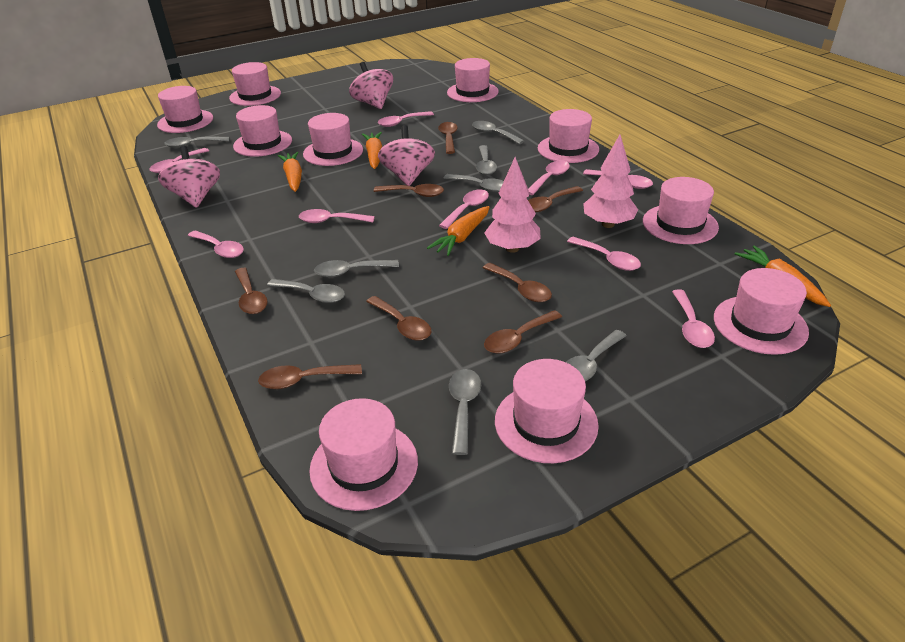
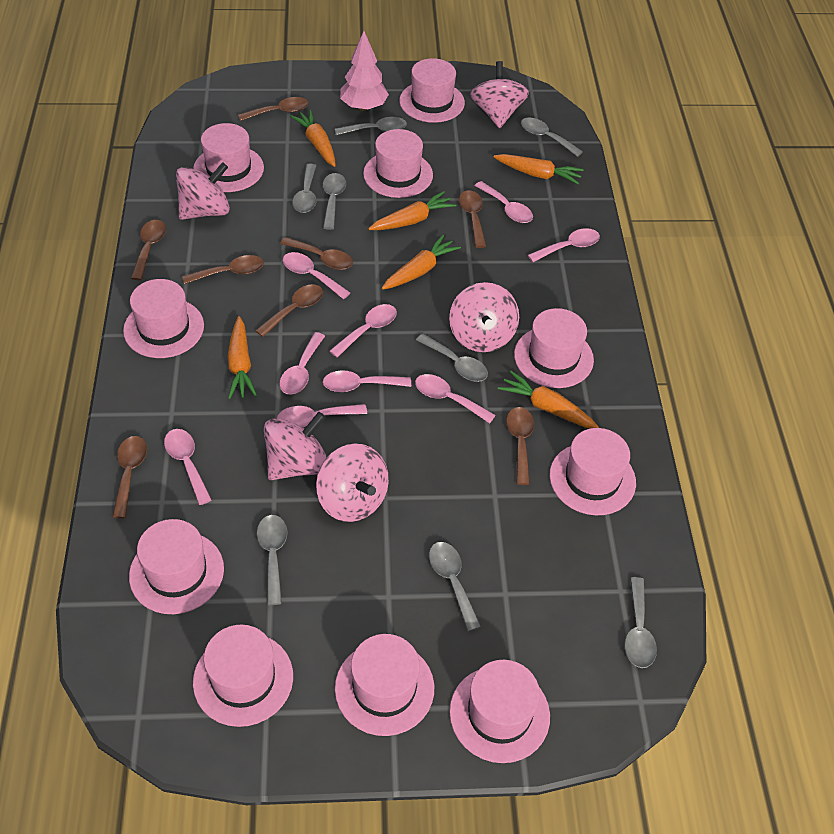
orange carrot: [278,152,302,192] [362,132,382,169] [427,206,490,256] [735,245,831,307] = 4 -> [228,316,257,399] [290,110,336,167] [368,191,456,230] [382,235,461,290] [494,154,584,185] [498,371,599,428] = 6
pink spinning top: [158,146,220,208] [349,62,393,109] [378,125,435,186] = 3 -> [176,162,230,220] [264,412,327,480] [316,444,389,522] [449,282,519,352] [470,61,529,128] = 5
pink tree: [484,157,541,253] [584,135,638,228] = 2 -> [340,31,389,111] = 1

